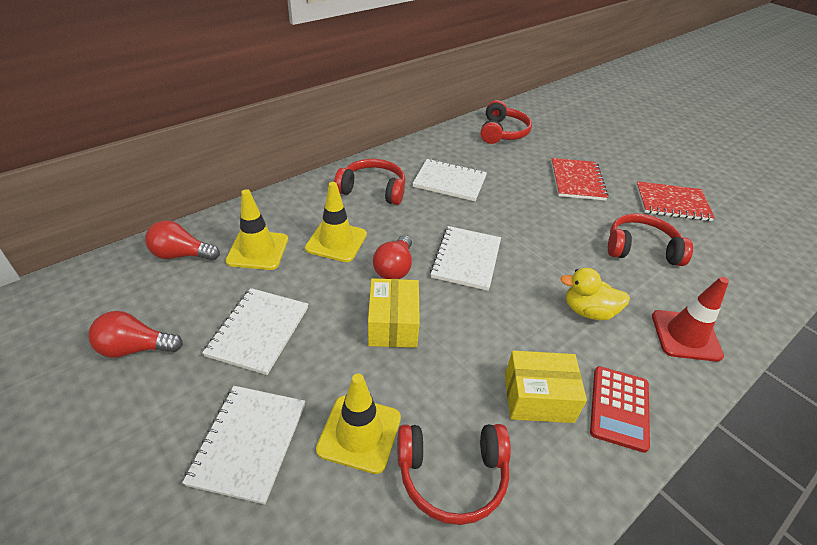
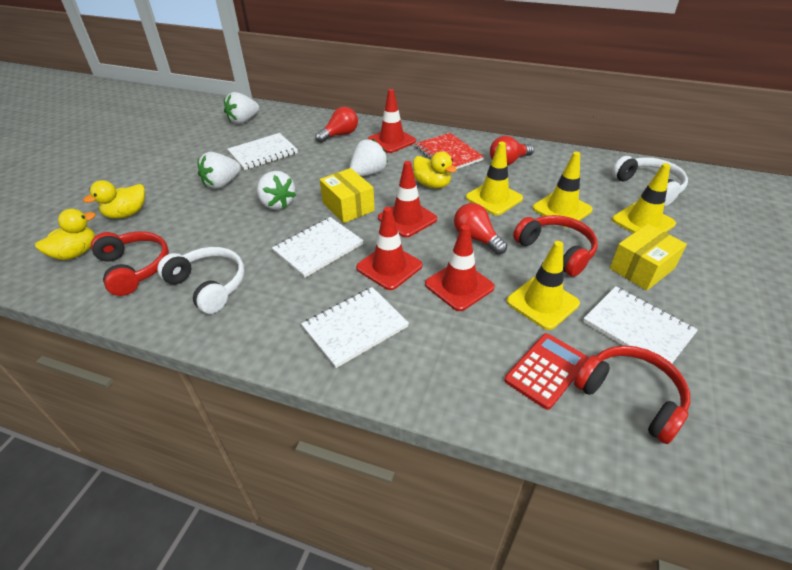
red headphones: [334,159,406,205] [398,424,511,525] [480,100,532,144] [608,213,693,266] = 4 -> [91,231,169,296] [513,215,598,277] [574,346,690,444] = 3
red notebook: [551,158,609,200] [636,181,715,221] = 2 -> [415,133,484,169] = 1
red traffic cone: [652,277,729,362] = 1 -> [356,207,422,290] [368,89,416,153] [378,161,437,237] [425,225,495,311] = 4
white headphones: none = 0 -> [157,247,244,314] [612,156,688,206] = 2
white strawberry: none = 0 -> [197,152,241,189] [224,92,259,124] [257,171,296,210] [350,139,388,176] = 4
yellow duck: [560,268,630,320] = 1 -> [35,209,95,260] [83,180,145,219] [413,152,457,188] = 3
yellow traffic cone: [225,189,288,270] [305,182,367,262] [316,373,401,474] = 3 -> [466,142,523,215] [507,241,580,330] [533,152,593,227] [612,163,676,233] = 4

